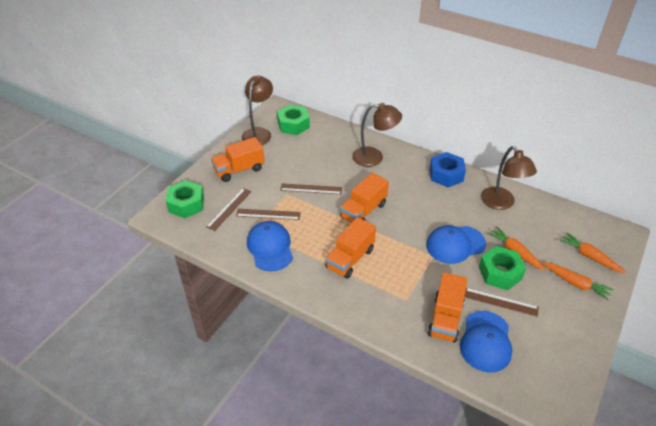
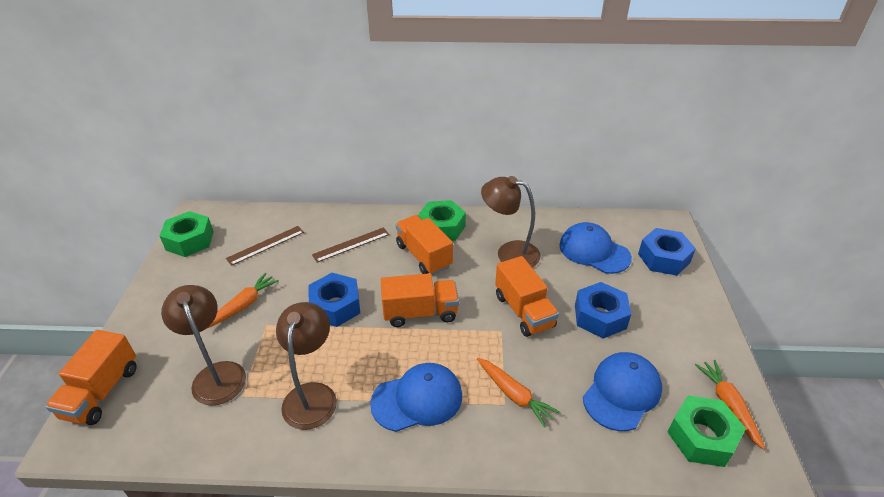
blue nut: [430,152,466,187] = 1 -> [309,273,360,327] [575,282,631,339] [638,228,696,276] = 3
brown ruler: [206,188,252,231] [236,209,301,220] [280,183,342,194] [464,288,539,317] = 4 -> [226,226,304,266] [312,227,389,263] = 2

